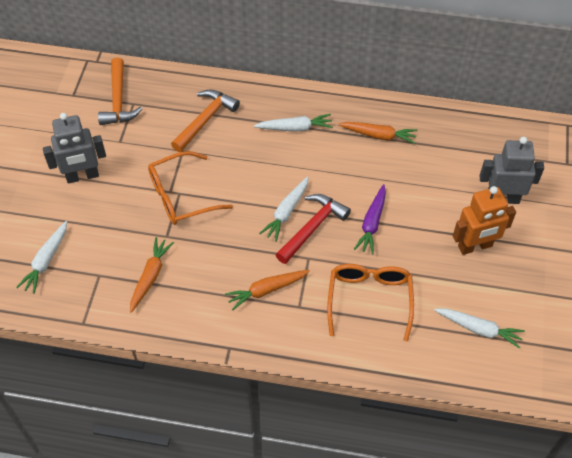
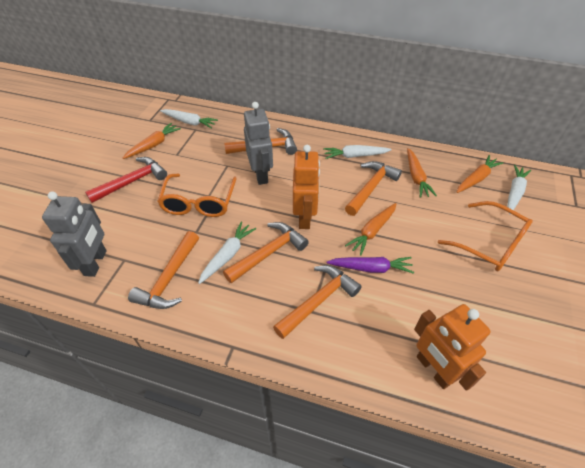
orange carrot: [130,237,174,313] [225,270,310,310] [338,122,417,144] = 3 -> [123,123,181,159] [345,203,396,256] [407,148,437,198] [456,155,503,193] = 4
orange hammer: [98,58,142,125] [171,89,240,152] = 2 -> [128,231,199,309] [223,222,309,283] [224,128,297,155] [273,265,362,339] [345,161,402,216] = 5
orange robot: [453,186,516,255] = 1 -> [293,145,320,229] [414,304,491,391] = 2

